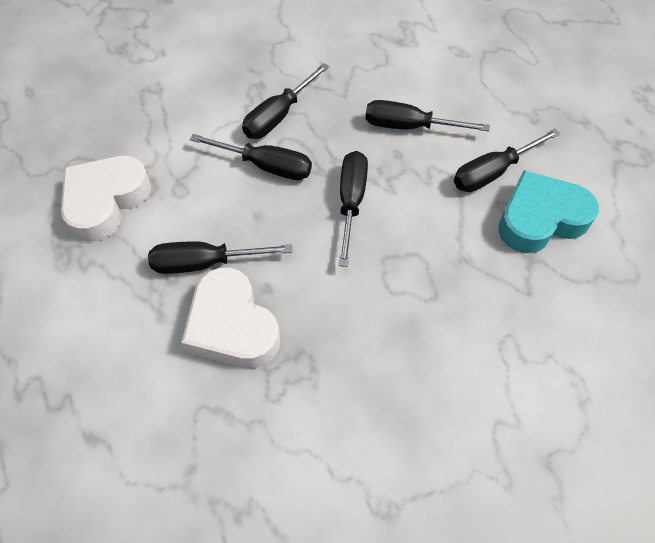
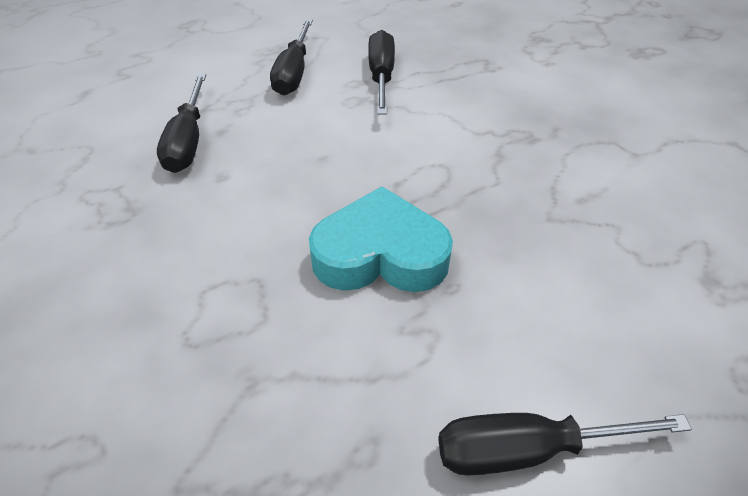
black screwdriver: [148,241,292,274] [190,134,312,180] [242,63,329,139] [339,151,368,267] [365,100,490,132] [454,129,561,192] = 6 -> [157,74,206,173] [270,19,313,95] [368,30,395,115] [438,413,692,476] = 4
white heart: [61,156,151,242] [181,267,280,368] = 2 -> none = 0

